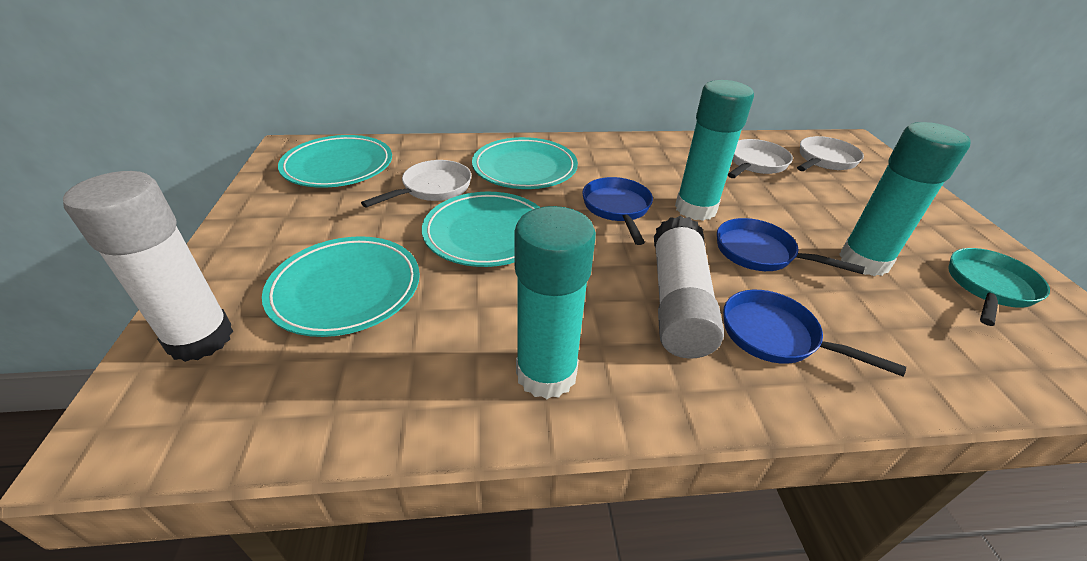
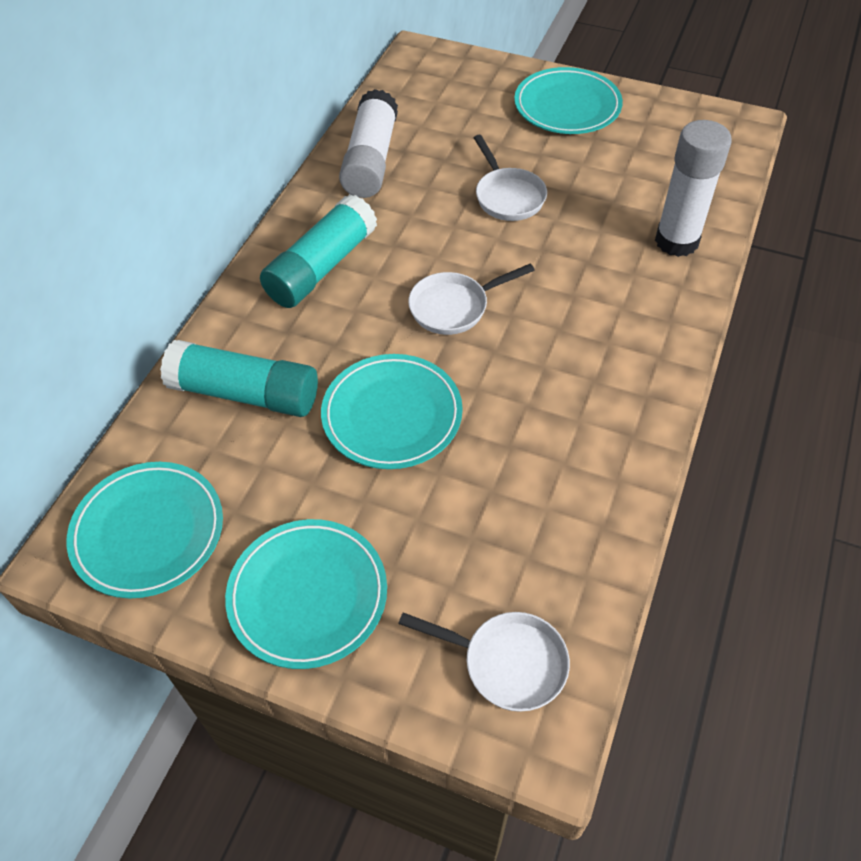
blue pan: [582,177,653,245] [717,218,865,274] [723,290,906,377] = 3 -> none = 0
turquoise glue stick: [514,206,596,399] [675,80,754,221] [839,122,971,276] = 3 -> [160,340,318,417] [260,194,377,308] = 2
turquoise pan: [948,248,1050,326] = 1 -> none = 0

